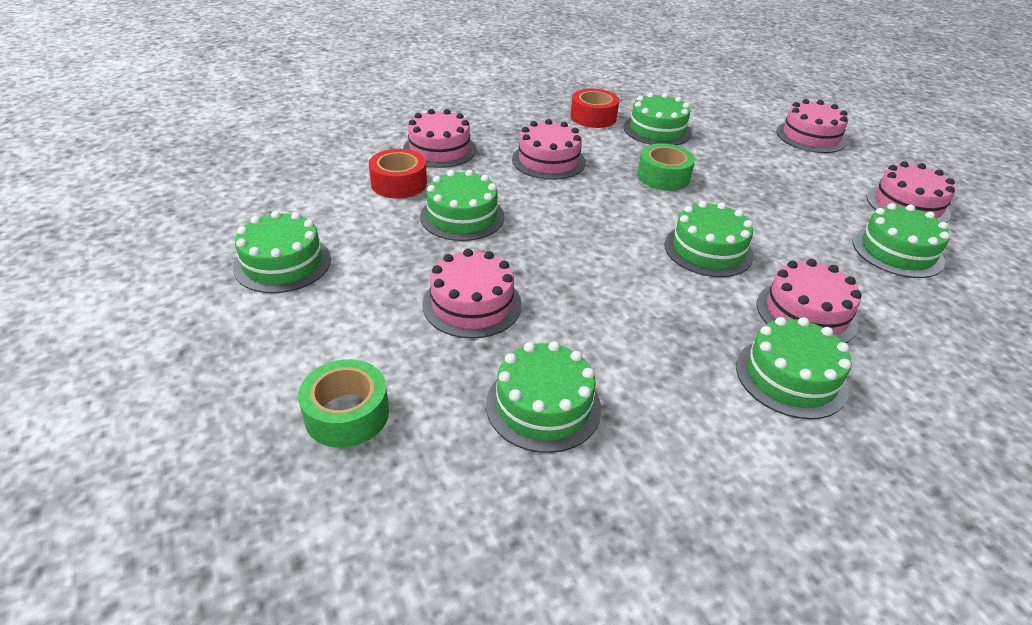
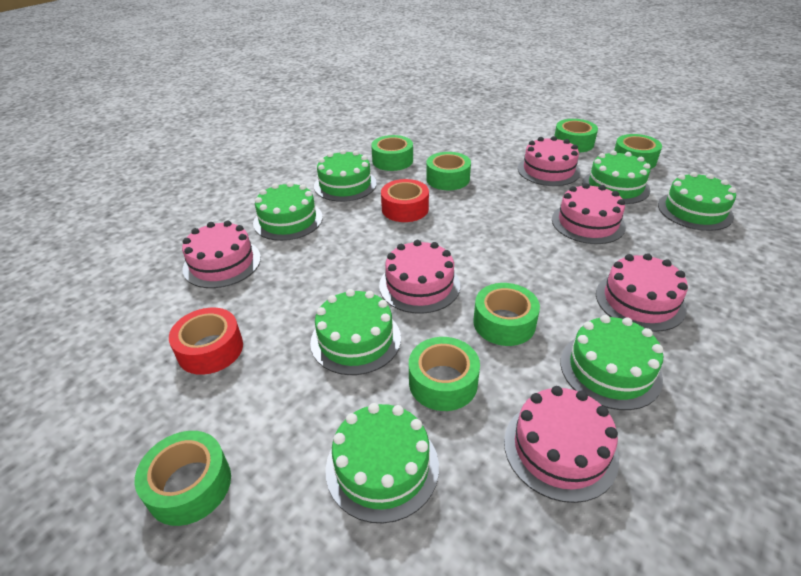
green tape: [298,359,389,448] [637,143,695,191] = 2 -> [135,431,231,526] [371,135,413,171] [409,337,480,411] [426,152,471,190] [473,283,540,346] [555,119,598,153] [614,134,662,169] = 7

